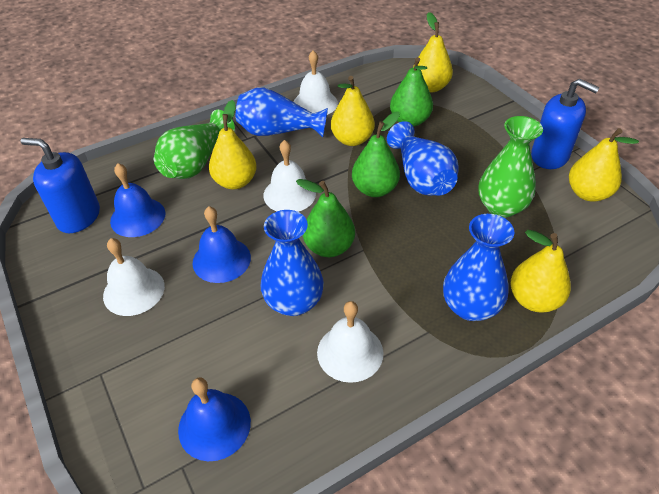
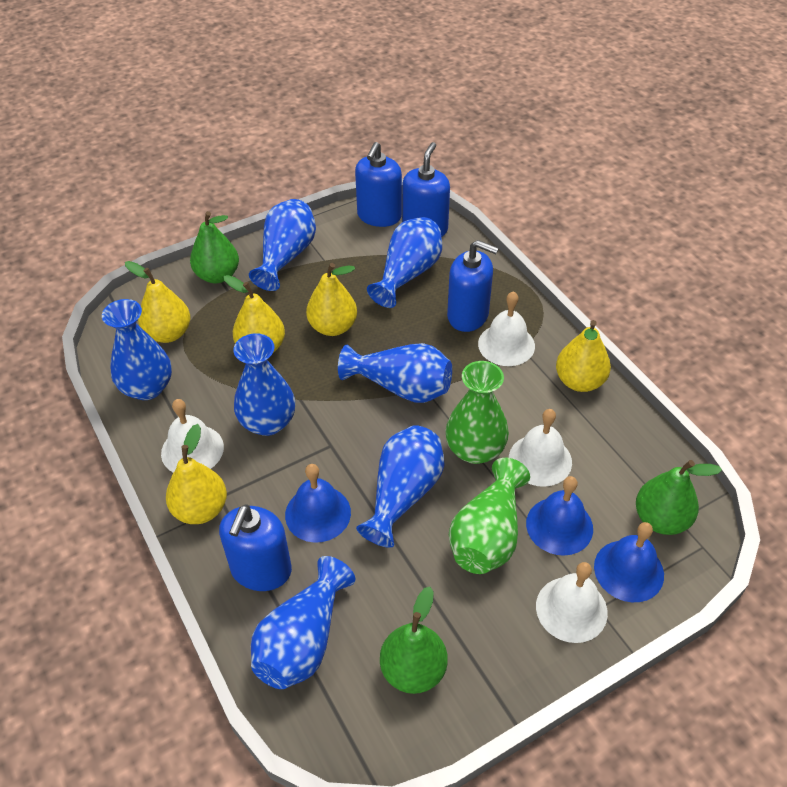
blue soap dispenser: [21,138,100,233] [531,79,600,169] = 2 -> [219,504,292,591] [355,142,402,227] [402,142,450,237] [447,240,499,332] = 4
blue vase: [236,87,328,137] [261,210,324,316] [387,121,459,196] [443,214,515,321] = 4 -> [102,299,172,400] [233,333,295,436] [249,199,316,291] [251,556,355,689] [338,343,452,403] [356,425,444,548] [367,217,442,308] = 7

